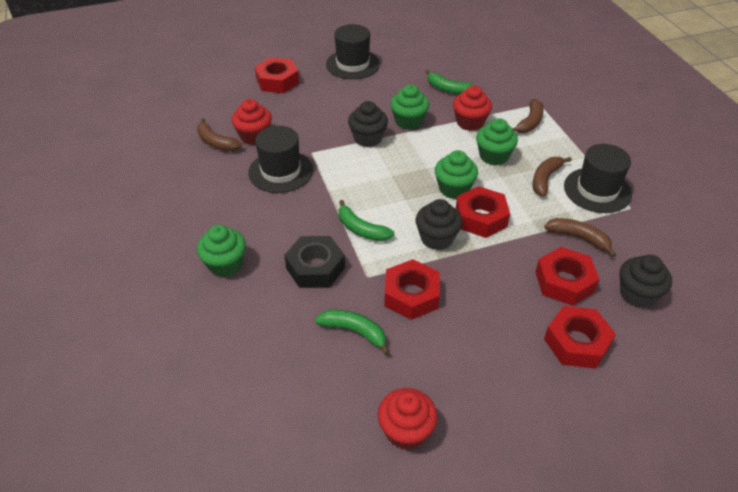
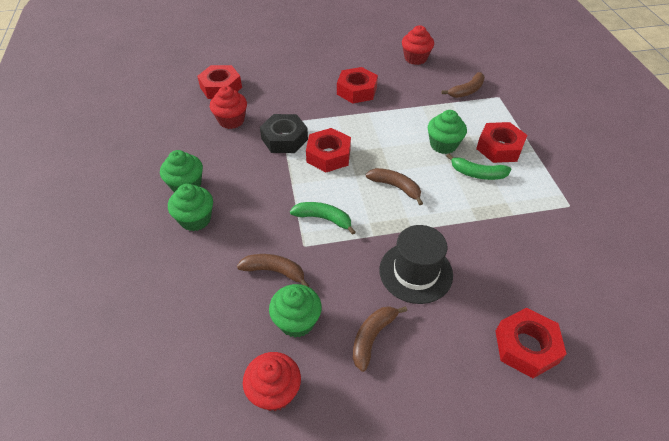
black cupcake: [348,101,388,147] [416,199,462,250] [620,255,672,308] = 3 -> none = 0
black hat: [248,126,313,193] [326,24,380,79] [564,144,632,213] = 3 -> [379,225,453,304] = 1
green banana: [315,310,390,355] [339,200,394,241] [426,70,476,95] = 3 -> [290,202,355,235] [447,154,511,180] = 2

